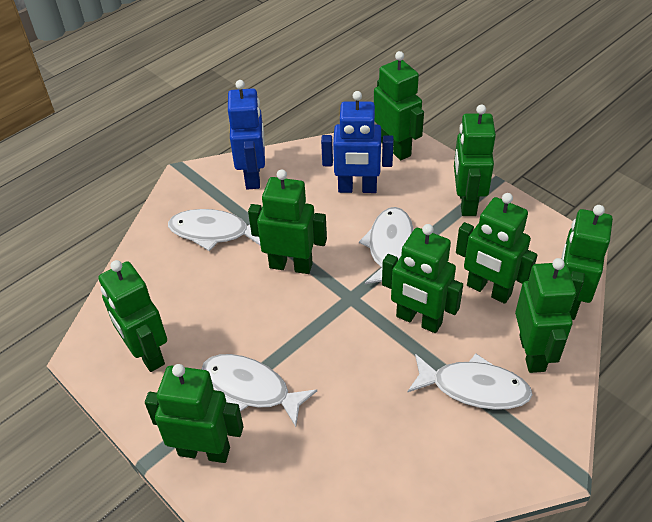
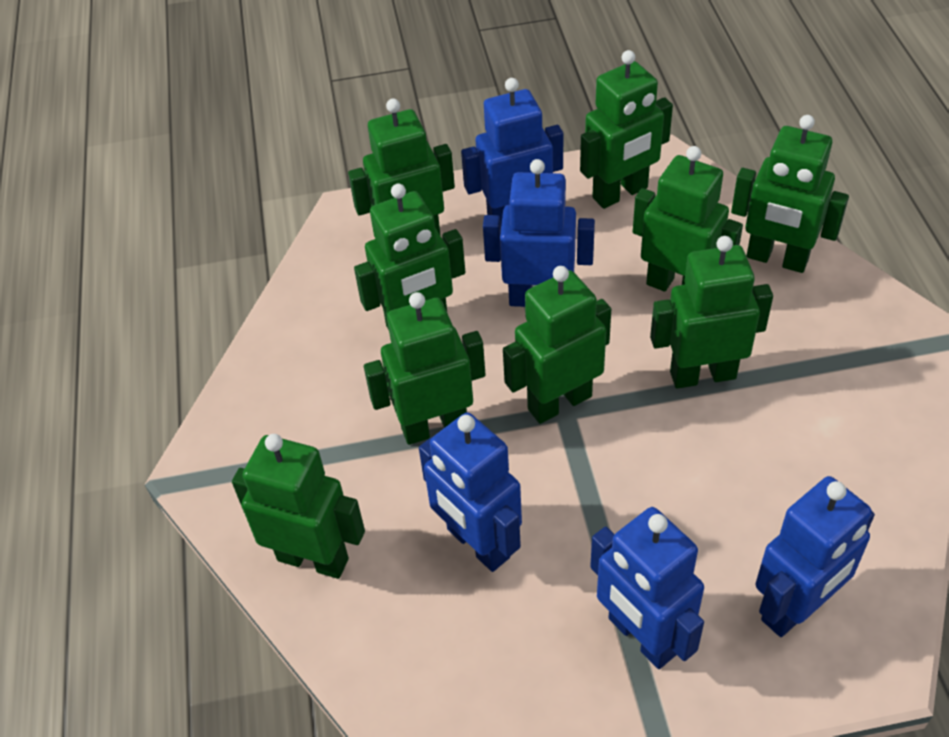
blue robot: [228,80,265,189] [321,91,393,193] = 2 -> [419,412,522,572] [461,78,563,224] [483,159,595,307] [590,507,704,669] [756,476,875,637] = 5
white fish: [168,209,261,251] [201,354,317,427] [359,207,414,284] [407,353,533,410] = 4 -> none = 0

